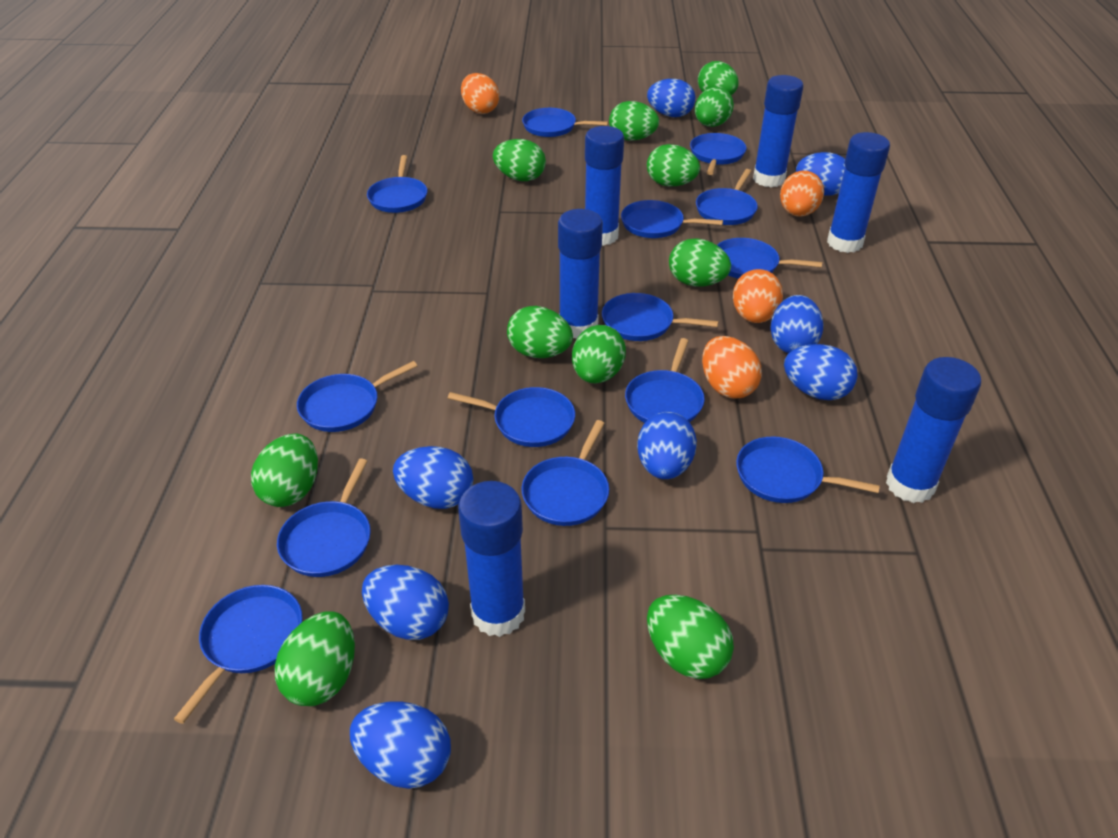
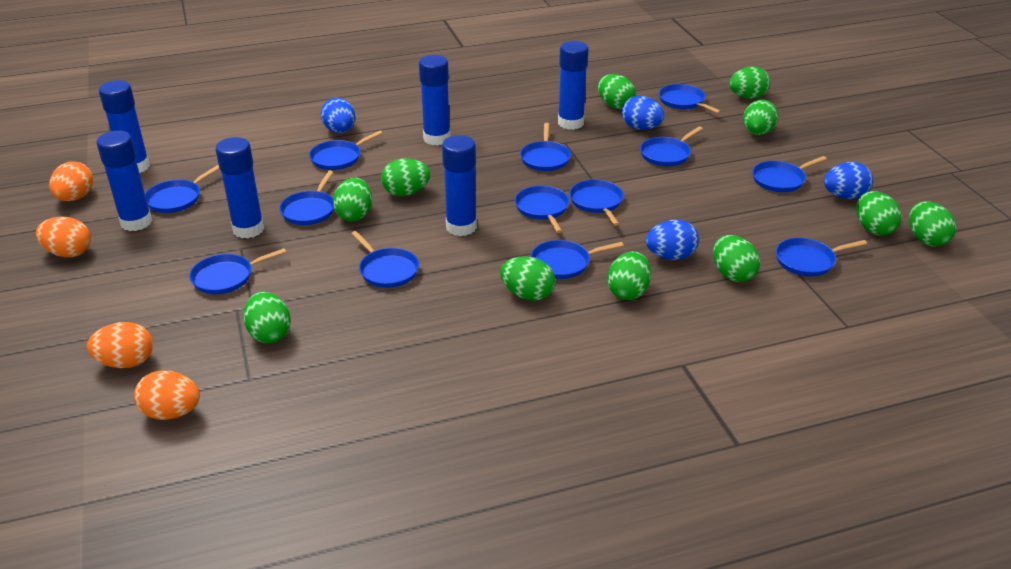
blue egg: [350,702,451,789] [362,565,449,640] [393,446,473,509] [637,412,697,479] [647,79,696,117] [770,295,823,353] [784,344,858,400] [796,152,845,195] = 8 -> [321,98,355,133] [622,96,664,130] [646,220,699,260] [824,162,873,199] = 4
blue pan: [174,585,303,724] [277,459,371,577] [297,361,417,432] [367,155,427,213] [448,387,575,447] [522,108,608,137] [522,420,609,526] [602,293,718,341] [621,200,723,238] [625,338,705,423] [690,133,746,175] [696,169,758,225] [717,238,822,279] [736,436,880,503] = 14 -> [145,165,219,213] [189,248,286,294] [279,170,334,225] [309,131,383,170] [351,231,419,288] [515,186,569,233] [520,123,571,171] [531,240,624,279] [569,180,624,226] [640,126,703,166] [659,84,721,114] [752,156,827,192] [776,238,867,276] = 13

